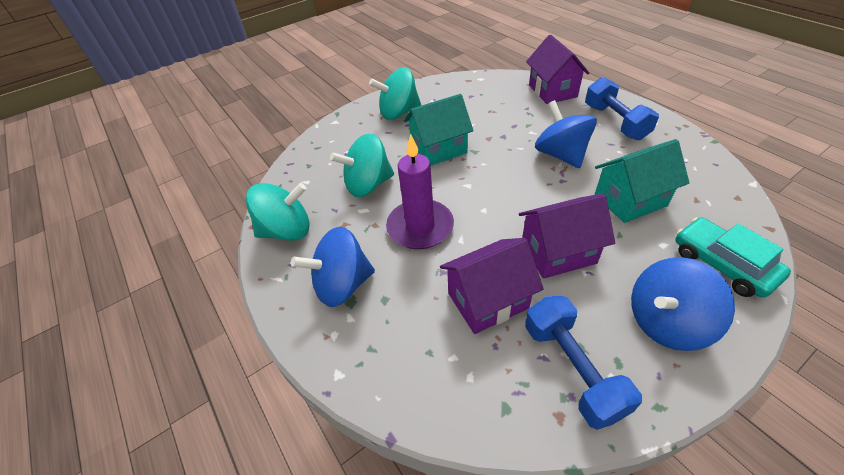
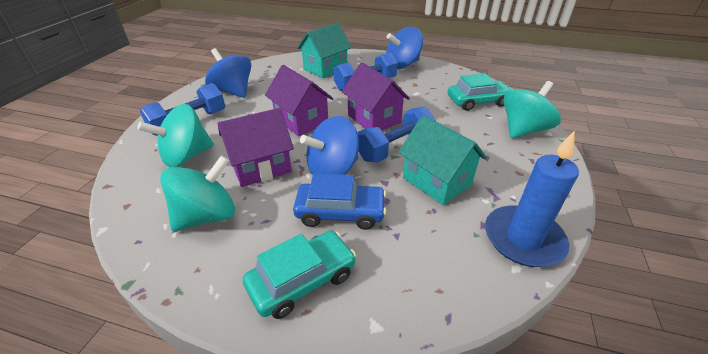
blue candle: none = 0 -> [485,131,579,267] = 1
blue car: none = 0 -> [293,173,386,230] = 1
blue dumbbell: [525,296,642,430] [585,77,659,140] = 2 -> [140,83,225,136] [333,53,398,91] [357,107,435,162] = 3
purple candle: [386,134,454,249] = 1 -> none = 0
turquoise car: [675,217,791,298] = 1 -> [243,231,356,319] [448,73,511,111] = 2

